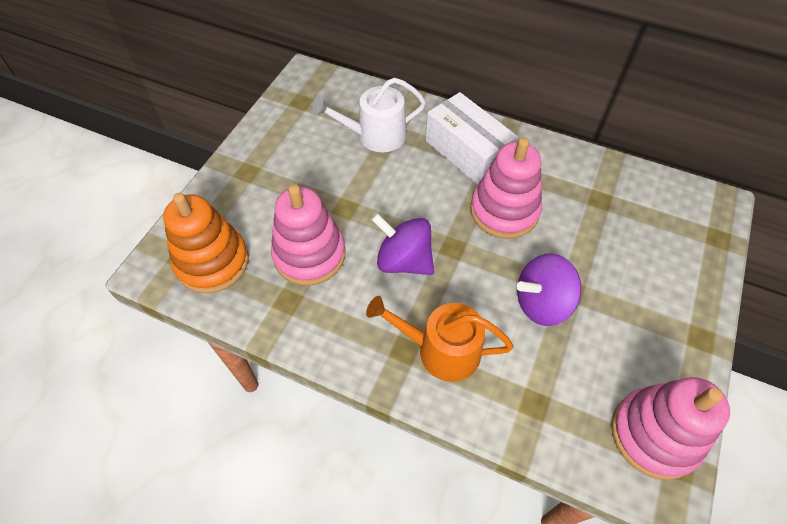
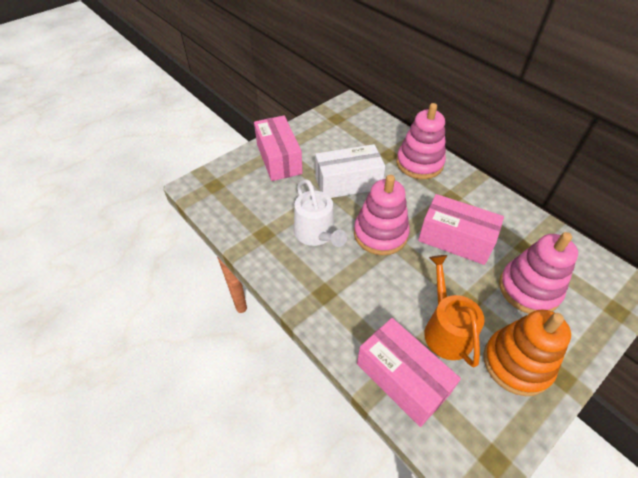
pink box: none = 0 -> [254,116,303,181] [357,318,461,427] [418,194,504,265] = 3
purple spinning top: [371,213,434,275] [517,253,581,326] = 2 -> none = 0

